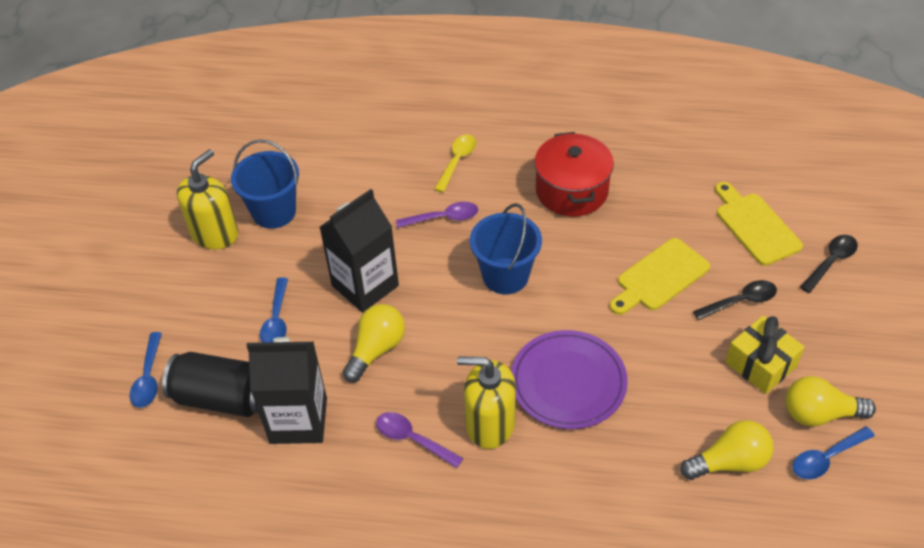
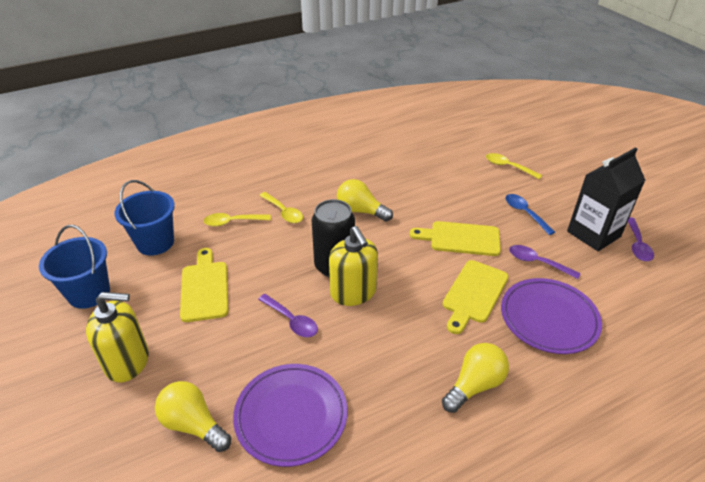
black carton: [247,337,327,444] [320,189,399,312] = 2 -> [567,147,646,251] = 1
black spoon: [693,280,777,320] [800,235,858,293] = 2 -> none = 0
blue spoon: [130,332,162,408] [260,277,288,343] [792,426,875,479] = 3 -> [505,194,555,235] = 1
purple plate: [511,330,628,429] = 1 -> [233,364,347,467] [501,278,602,354] = 2
purple spoon: [376,412,463,468] [396,202,478,228] = 2 -> [258,294,318,337] [509,245,581,279] [628,217,654,261] = 3
red pot: [534,132,614,217] = 1 -> none = 0
yellow cutting board: [610,238,710,315] [715,182,803,266] = 2 -> [180,248,228,322] [409,221,501,256] [443,260,509,334] = 3
yellow gift: [725,316,804,394] = 1 -> none = 0
yellow spoon: [434,134,476,192] = 1 -> [203,213,271,227] [259,192,303,223] [486,153,542,179] = 3

